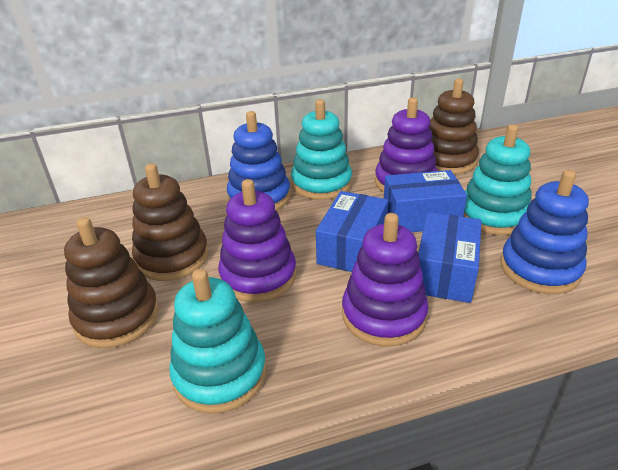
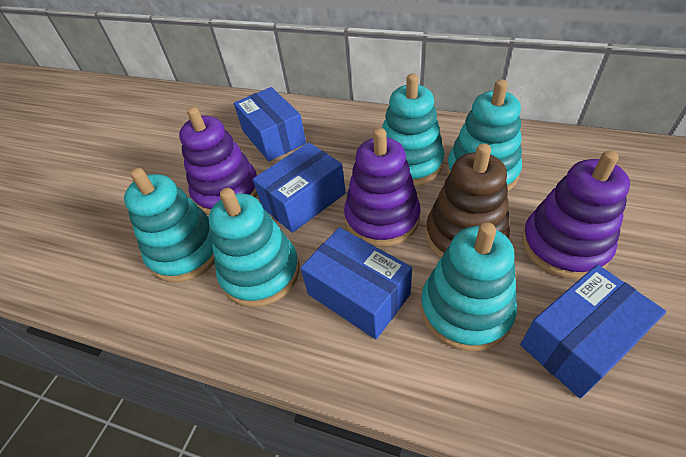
blue box: [316,191,388,272] [384,170,467,232] [418,212,482,303] = 3 -> [234,87,306,161] [252,142,346,233] [300,227,412,339] [520,264,666,398] = 4
blue stacking toy: [227,111,291,210] [500,170,589,294] = 2 -> none = 0
brown stacking toy: [64,217,159,348] [132,164,209,281] [429,78,479,174] = 3 -> [426,144,510,258] = 1
turquoise stacking toy: [169,269,266,414] [291,99,352,200] [463,124,532,235] = 3 -> [124,168,215,282] [209,188,300,307] [382,73,444,186] [421,222,517,352] [447,79,522,191] = 5

